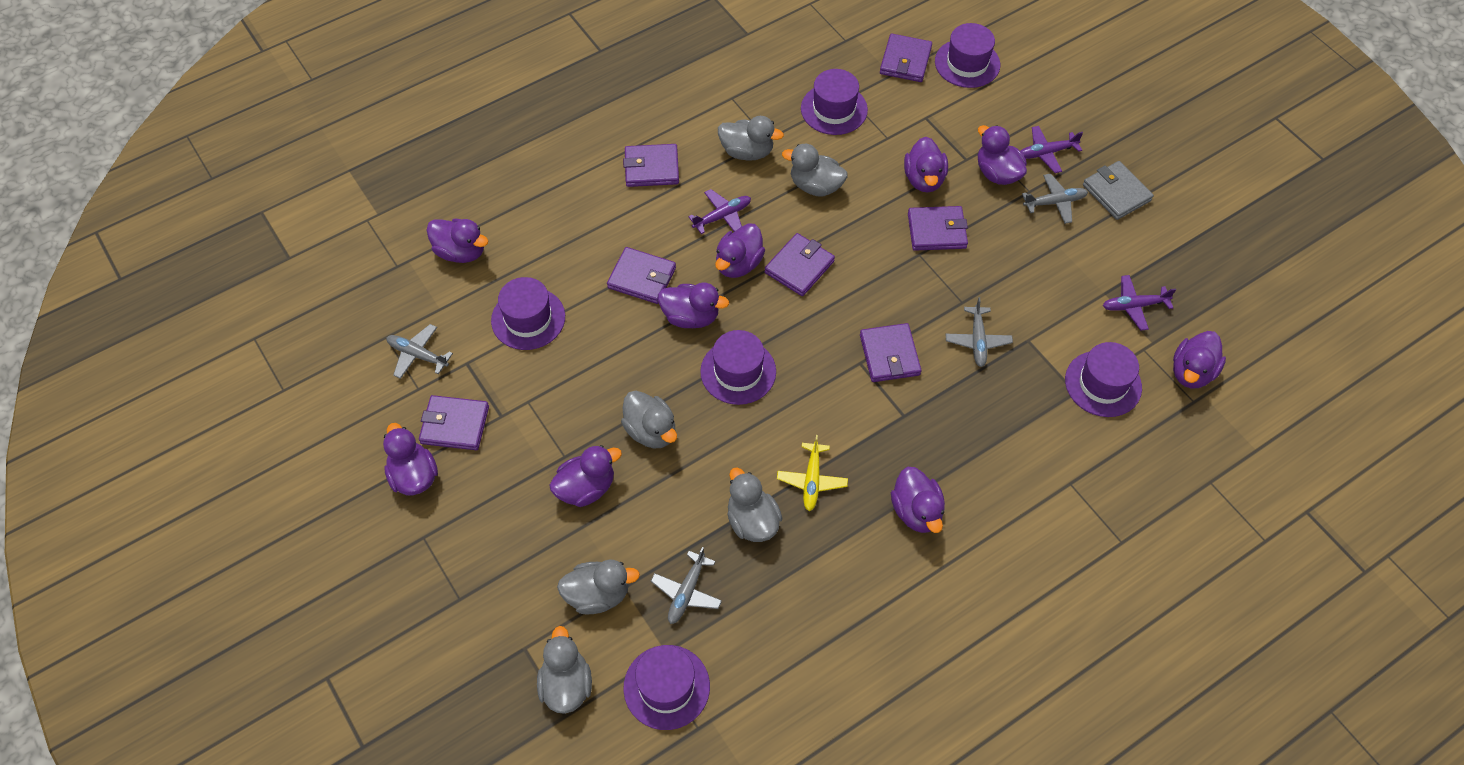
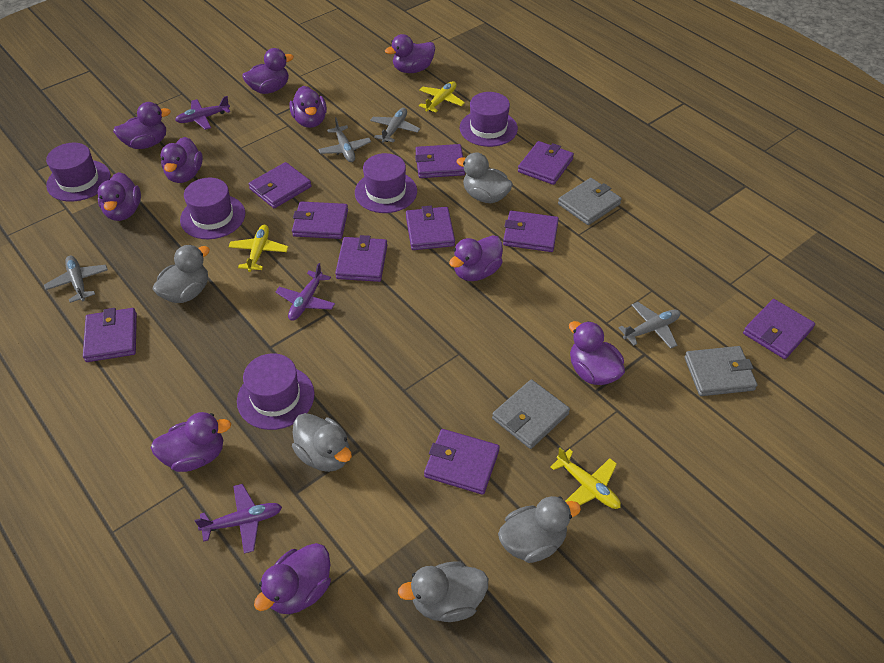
grey duck: [537,626,592,714] [557,560,640,615] [621,391,677,449] [718,116,784,161] [727,467,783,542] [782,144,848,196] = 6 -> [153,245,210,303] [292,413,352,472] [398,561,488,622] [456,152,513,203] [498,496,581,563] = 5
grey wallet: [1083,161,1154,220] = 1 -> [492,379,570,449] [558,178,622,225] [684,346,757,396] = 3
purple duck: [383,423,438,495] [427,219,488,263] [549,445,622,507] [658,282,729,328] [715,223,765,278] [891,467,945,533] [904,137,948,193] [978,125,1027,185] [1173,331,1226,388] = 9 -> [98,172,141,221] [113,102,171,149] [150,412,231,472] [161,137,203,183] [242,48,294,94] [254,543,331,614] [289,86,327,128] [385,34,435,73] [449,235,503,281] [569,321,625,385] = 10
purple hat: [491,277,565,350] [623,645,710,730] [700,330,776,405] [801,69,868,135] [935,23,1000,88] [1065,342,1142,417] = 6 -> [46,143,111,202] [180,178,245,239] [237,353,315,430] [355,153,417,213] [460,92,518,147] = 5
purple wallet: [419,395,489,450] [607,247,676,304] [623,144,679,187] [765,233,835,296] [860,323,921,382] [880,34,932,82] [908,206,968,251] = 7 -> [83,308,137,362] [249,162,312,208] [292,201,348,239] [335,235,387,282] [406,206,455,250] [415,144,465,178] [424,429,500,495] [503,210,559,252] [518,141,574,185] [743,299,815,359] = 10
yellow plane: [777,435,848,511] = 1 -> [228,225,288,272] [419,81,465,112] [550,448,621,509] = 3

